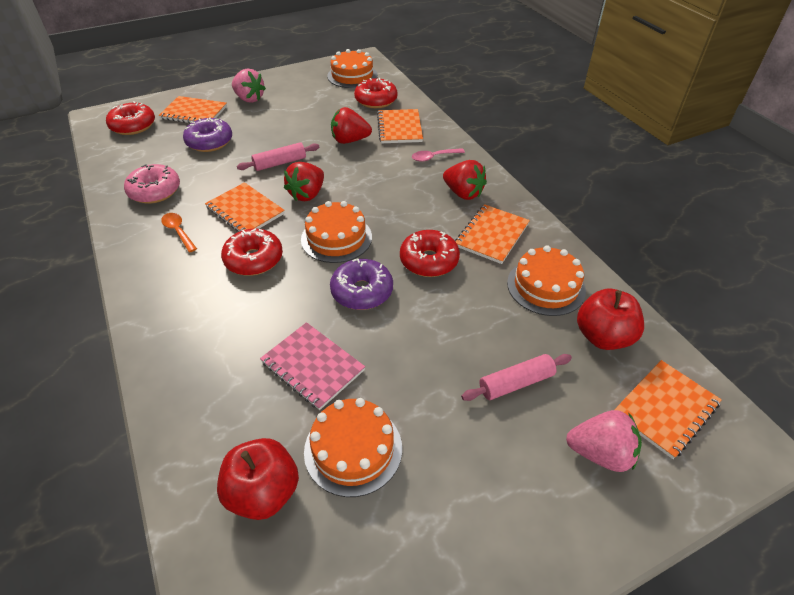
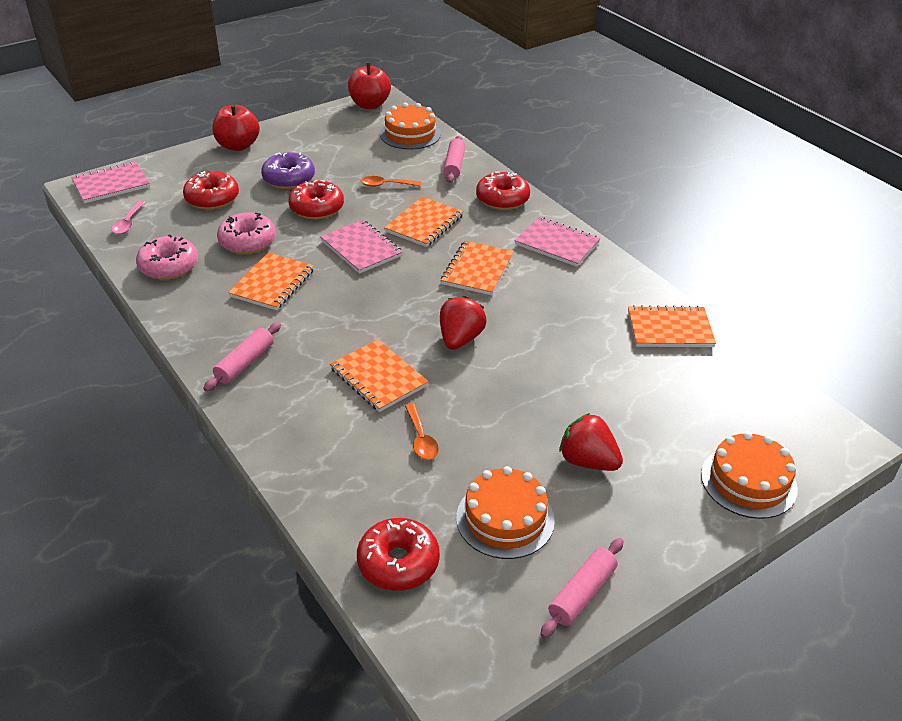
orange cake: [301,201,372,263] [304,398,402,497] [327,49,378,88] [507,245,586,316] = 4 -> [380,103,441,149] [456,466,555,559] [701,431,798,519] = 3
orange spoon: [161,213,197,252] = 1 -> [360,176,421,187] [405,404,439,460] = 2
pink donut: [124,164,180,204] = 1 -> [136,234,198,280] [217,212,276,254] = 2
pink notebook: [260,322,365,410] = 1 -> [71,162,150,203] [320,220,403,274] [515,217,601,267] = 3
pink rolling pin: [237,142,319,171] [461,354,572,401] = 2 -> [203,322,281,391] [443,136,465,183] [540,538,623,638] = 3
pink strawberry: [232,69,266,103] [566,410,642,472] = 2 -> none = 0
purple donut: [183,117,232,152] [330,259,393,310] = 2 -> [261,152,315,189] = 1
red strawberry: [284,162,324,201] [331,107,372,144] [443,160,487,200] = 3 -> [440,296,487,350] [559,413,623,471] = 2

